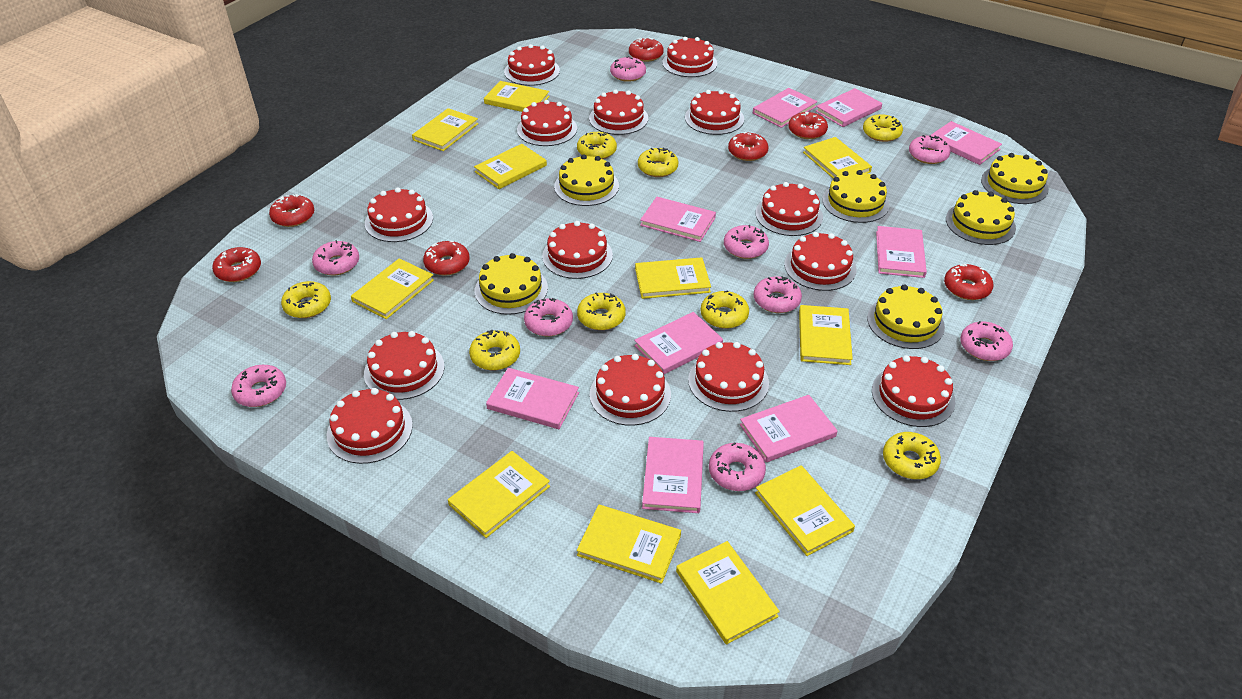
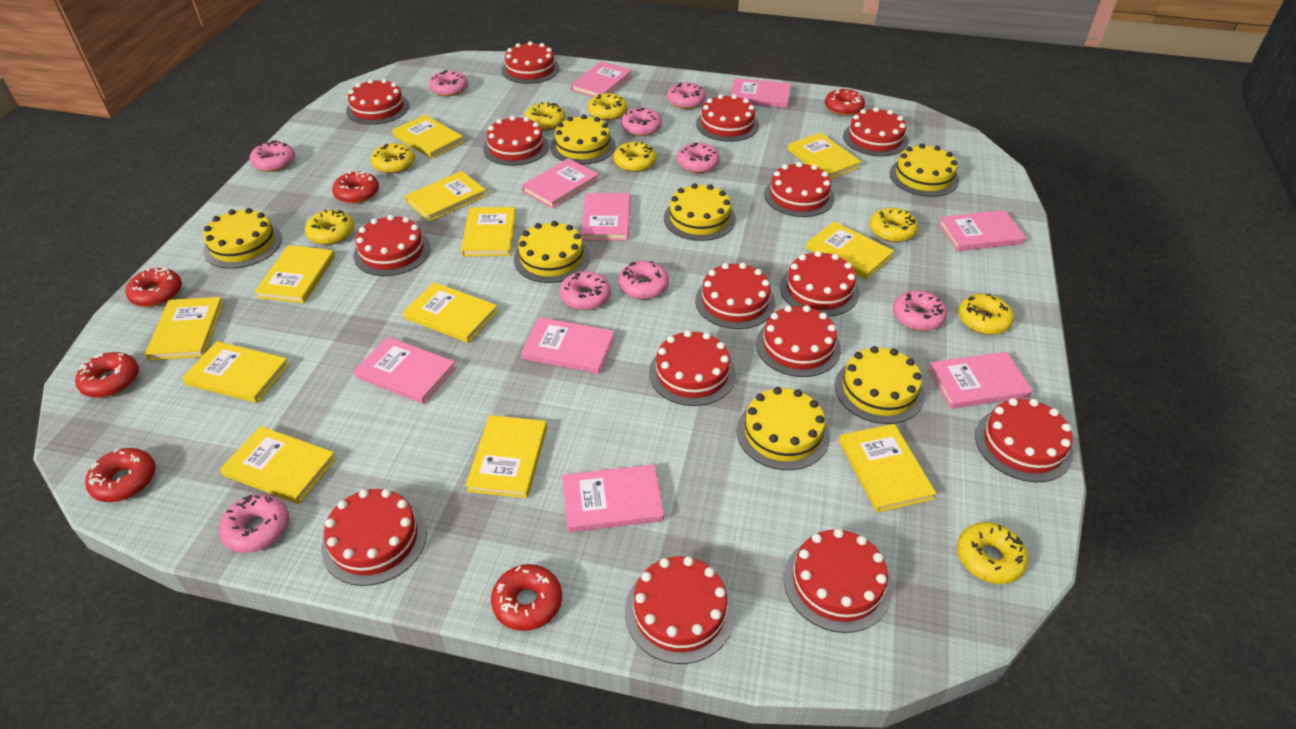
red cake: [327,388,413,464] [364,331,444,400] [365,187,433,242] [504,44,560,86] [517,100,577,146] [542,221,613,279] [589,89,648,135] [590,354,671,426] [662,37,717,77] [685,90,744,135] [688,342,769,412] [756,182,823,236] [784,232,856,291] [872,355,955,427] = 14 -> [321,489,427,586] [346,79,409,125] [354,215,430,276] [483,116,549,166] [502,41,560,84] [625,556,735,664] [649,330,736,406] [695,263,775,329] [696,94,759,142] [756,305,841,377] [764,162,835,217] [780,251,860,317] [784,529,892,633] [843,107,908,156] [975,398,1073,482] = 15
red donut: [212,247,261,282] [269,194,314,227] [423,241,470,276] [629,38,664,62] [728,132,768,161] [789,112,828,139] [944,264,993,300] = 7 -> [75,352,139,398] [85,448,156,502] [126,267,182,307] [332,171,379,204] [491,564,562,631] [825,89,865,116] = 6
yellow book: [351,258,434,319] [412,108,479,151] [448,451,550,538] [474,144,547,189] [484,81,550,112] [577,505,681,584] [635,257,711,299] [676,541,780,644] [755,465,855,556] [799,305,853,365] [803,137,872,179] = 11 -> [145,297,224,360] [182,341,290,403] [220,426,337,504] [254,245,335,303] [392,115,464,159] [403,282,498,343] [405,171,487,222] [461,207,516,256] [465,415,547,498] [788,133,861,179] [806,221,894,279] [839,424,936,513] = 12
yellow cake: [475,253,548,315] [554,155,619,206] [822,170,889,223] [867,284,945,349] [946,190,1016,245] [981,153,1049,204] = 6 -> [203,208,282,269] [514,221,590,283] [550,115,616,165] [664,183,736,241] [736,387,830,470] [835,346,925,424] [890,144,959,197] = 7

